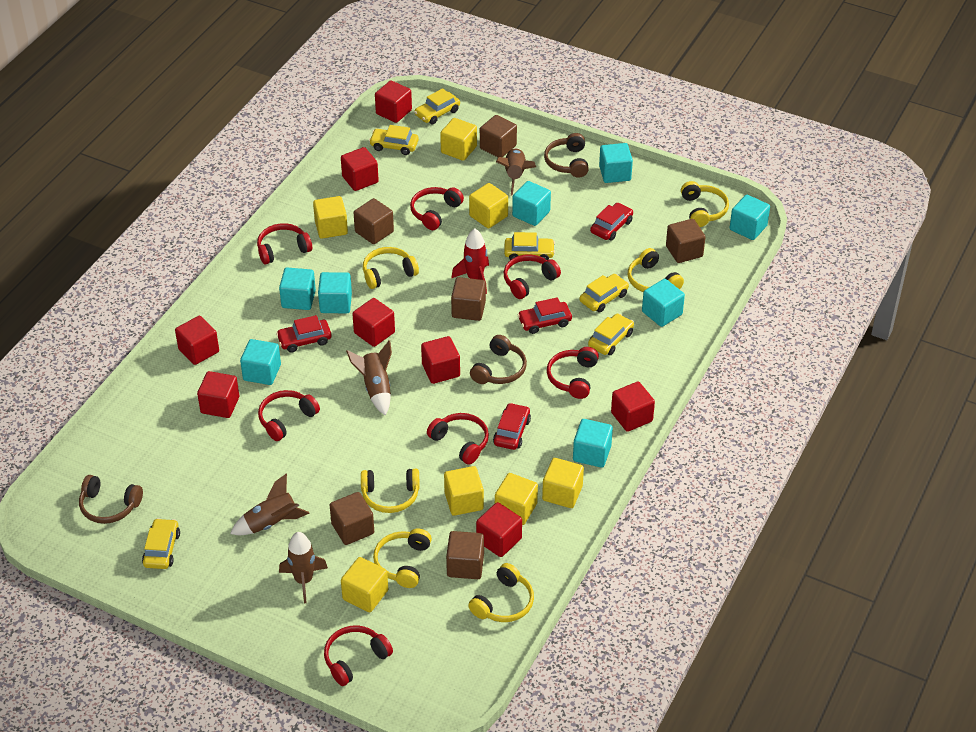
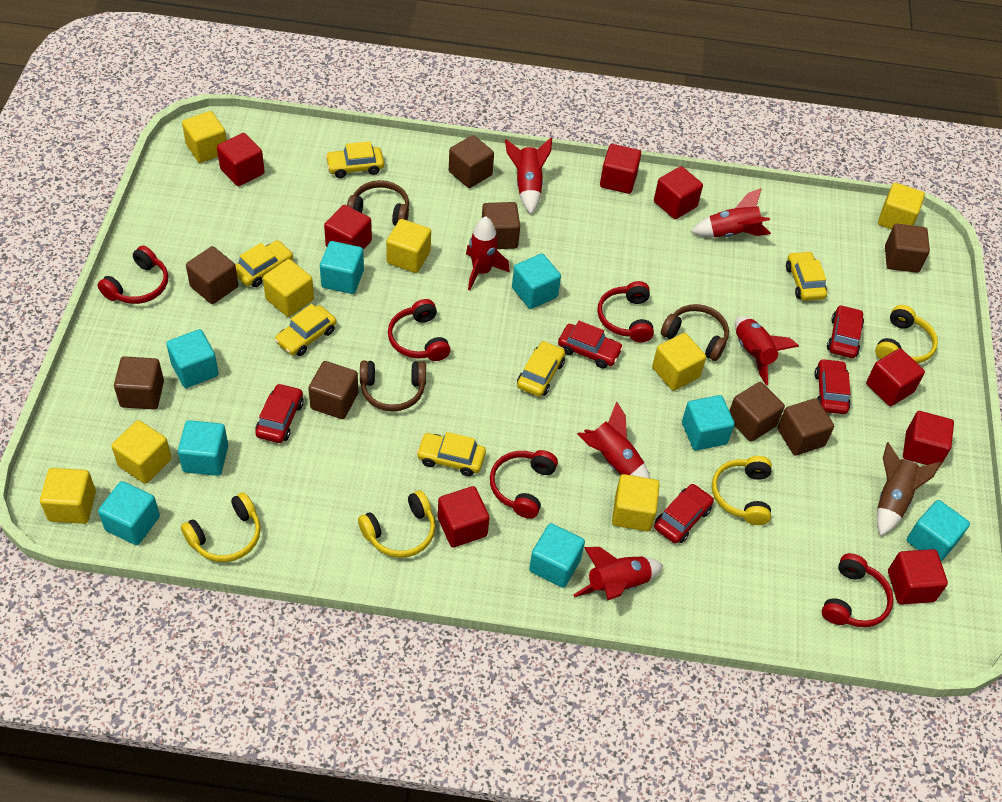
brown cube: [330,492,374,545] [354,198,394,244] [446,531,484,579] [451,277,486,321] [480,115,517,157] [666,219,705,263] = 6 -> [114,356,164,410] [186,246,238,304] [308,361,358,419] [449,135,494,188] [482,202,520,249] [729,382,785,442] [777,398,834,456] [885,224,930,273] = 8
brown rocket: [230,473,310,535] [279,532,328,603] [346,340,392,415] [496,148,536,196] = 4 -> [877,442,941,536] = 1
red car: [276,315,331,353] [493,403,531,450] [517,297,572,334] [590,203,633,241] = 4 -> [255,383,304,443] [558,321,623,369] [654,484,714,543] [814,358,851,414] [827,305,864,358] = 5
red headphones: [257,223,312,264] [258,390,320,441] [324,625,393,686] [410,187,464,230] [427,413,489,465] [504,254,561,299] [547,347,599,399] = 7 -> [98,246,168,304] [388,299,451,361] [490,450,558,519] [597,281,654,342] [822,553,893,627] = 5
red rocket: [451,229,489,294] = 1 -> [466,216,510,291] [505,137,552,214] [573,547,664,600] [577,401,650,478] [691,188,771,237] [735,316,799,385] = 6
yellow cube: [313,196,348,239] [341,557,388,612] [440,118,477,161] [444,466,484,516] [469,183,508,228] [495,473,538,525] [542,458,584,508] = 7 -> [40,468,96,524] [111,420,172,484] [182,111,227,163] [263,259,314,317] [386,219,431,273] [612,474,660,531] [652,333,706,391] [878,183,925,229] = 8
yellow headphones: [361,469,420,513] [363,247,419,289] [373,529,432,588] [468,563,534,622] [628,248,684,292] [681,181,729,227] = 6 -> [181,492,261,562] [358,490,435,558] [712,456,772,525] [875,305,938,363] = 4

